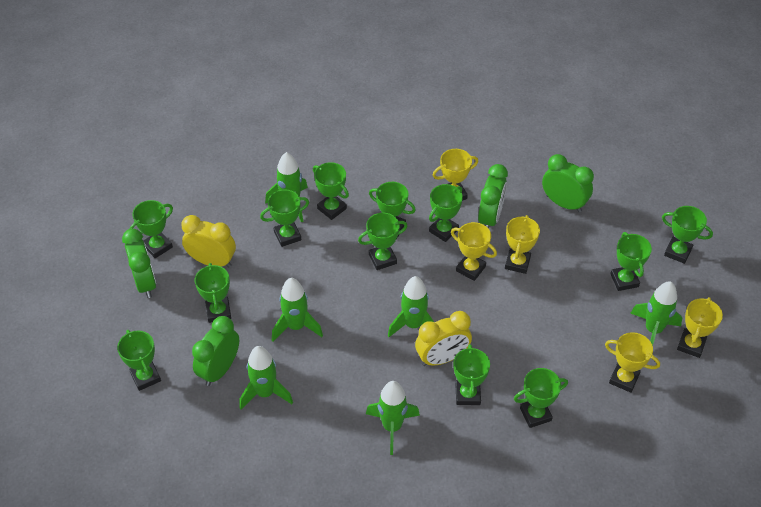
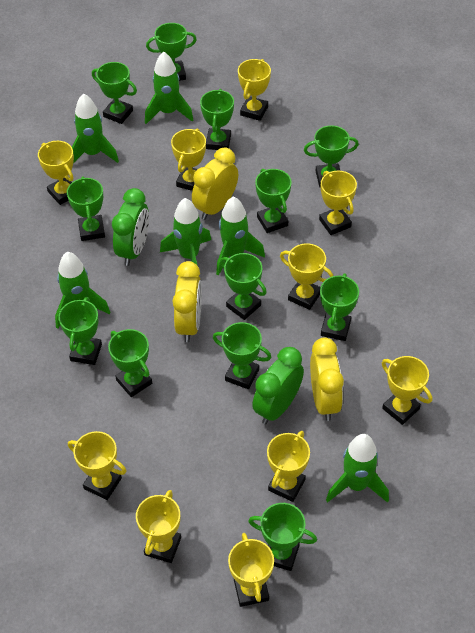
green clock: [122,229,156,298] [192,316,239,386] [478,164,508,229] [542,154,594,212] = 4 -> [112,188,149,266] [252,347,304,425] = 2
yellow clock: [181,215,236,268] [415,311,472,366] = 2 -> [173,261,202,342] [192,148,238,220] [310,337,344,421] = 3
yellow trophy: [432,149,478,201] [451,222,497,281] [505,215,540,274] [605,332,660,393] [677,297,723,358] = 5 -> [38,141,74,205] [68,431,127,500] [136,490,181,563] [171,129,206,191] [228,533,274,607] [238,59,271,121] [267,431,310,502] [280,243,333,310] [319,171,357,235] [382,356,432,425] = 10

